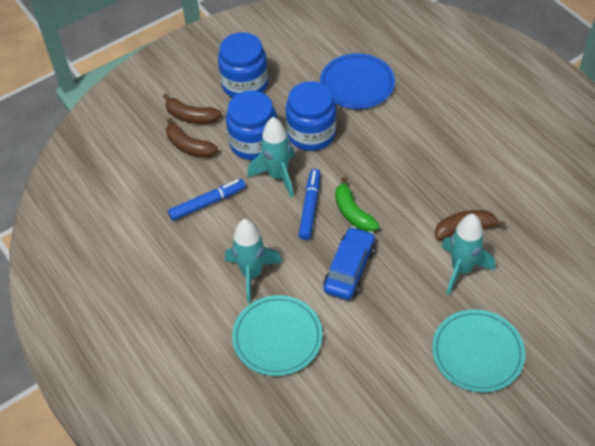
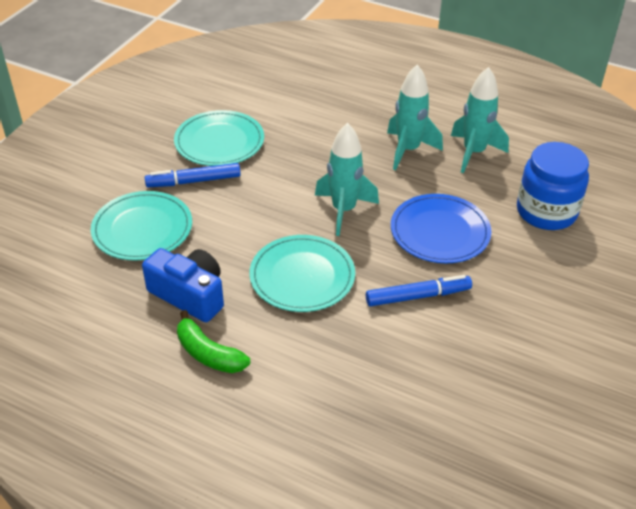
blue camera: none = 0 -> [142,248,224,322] = 1
blue car: [323,226,375,300] = 1 -> none = 0
blue jar: [218,32,268,98] [226,90,277,160] [286,81,336,151] = 3 -> [517,142,589,230] = 1
brown banana: [163,94,222,124] [166,118,218,158] [435,210,506,240] = 3 -> none = 0
turquoise plate: [232,295,323,376] [432,309,525,393] = 2 -> [91,191,192,261] [174,110,264,166] [249,235,355,312] = 3

